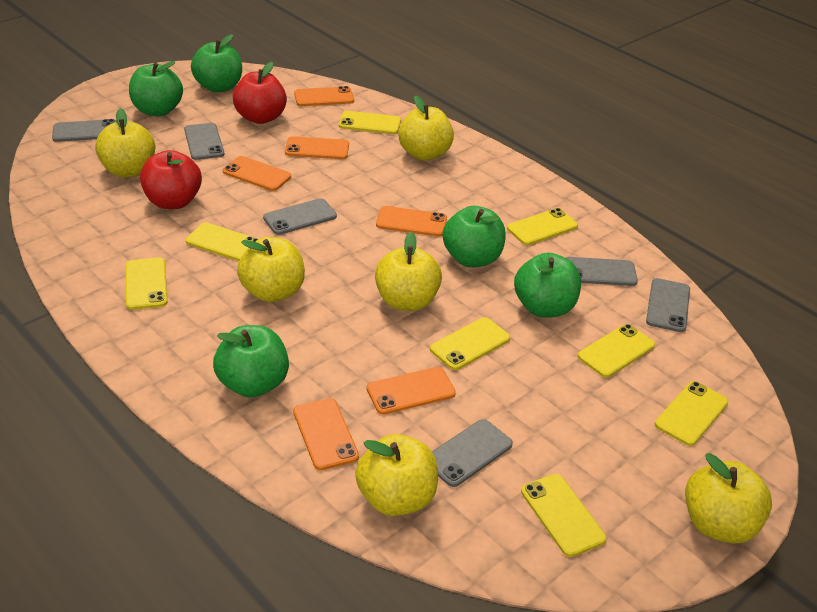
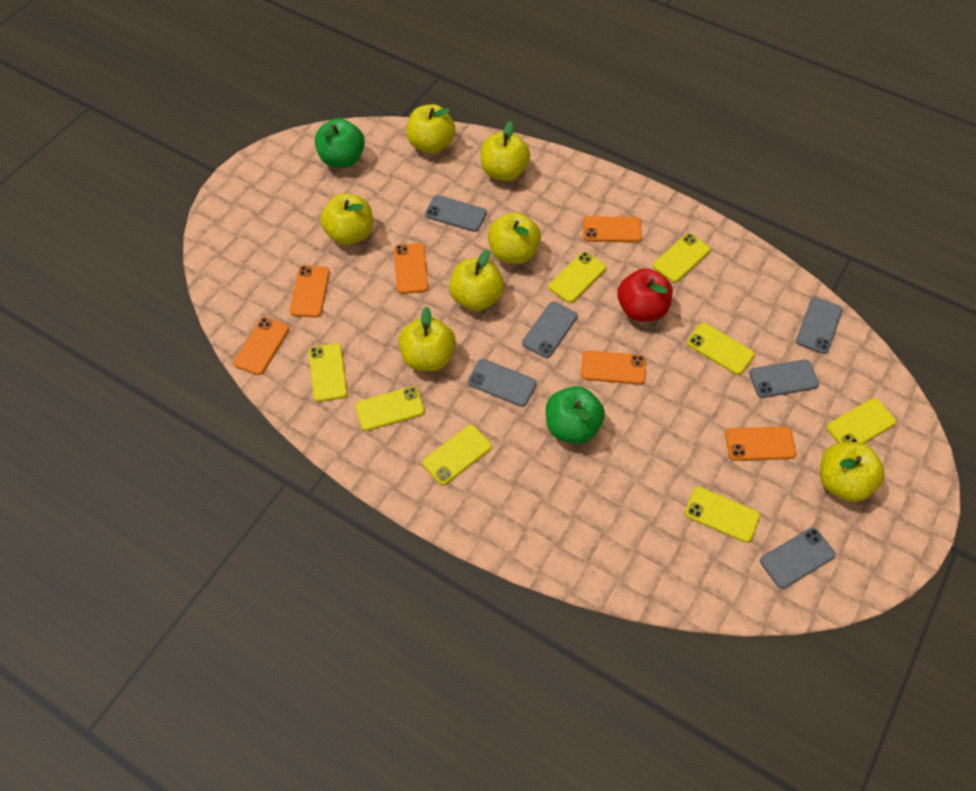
green apple: [129,61,183,116] [191,34,242,93] [213,325,289,398] [443,206,506,267] [514,253,581,318] = 5 -> [315,118,365,168] [546,386,605,444] = 2
red apple: [140,150,202,209] [233,62,287,124] = 2 -> [617,268,673,322] = 1
yellow apple: [95,108,156,178] [237,237,305,302] [355,434,438,516] [375,232,442,311] [398,95,454,161] [685,453,772,544] = 6 -> [321,194,373,245] [399,306,456,371] [407,104,455,154] [449,249,504,311] [481,121,530,181] [488,212,541,264] [820,442,885,502] = 7

